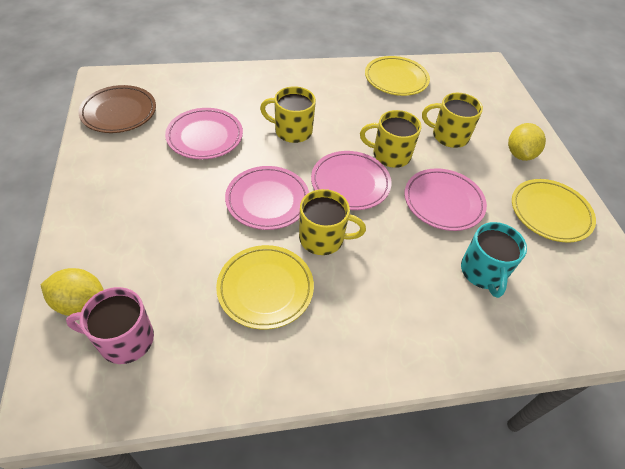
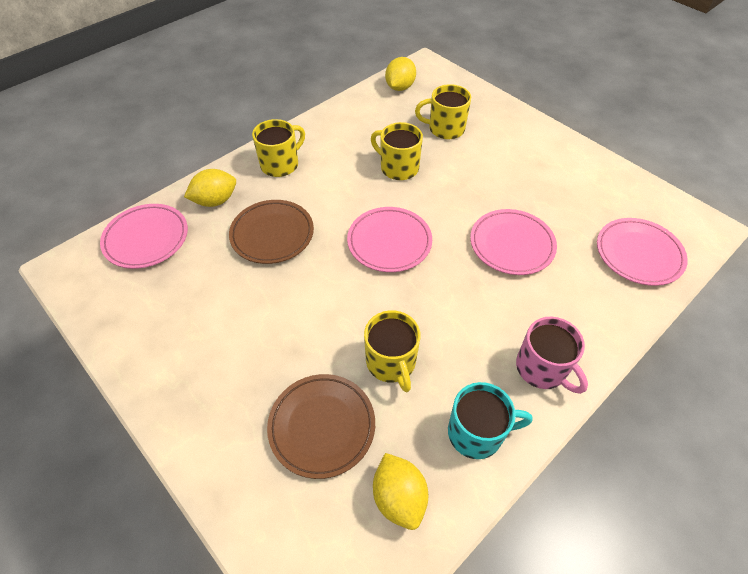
brown plate: [79,85,156,133] = 1 -> [229,200,314,264] [267,374,375,479] = 2
yellow lemon: [40,268,104,316] [508,123,546,161] = 2 -> [184,169,236,207] [373,453,428,530] [385,57,416,91] = 3
yellow plate: [216,245,314,329] [365,56,430,96] [512,179,596,243] = 3 -> none = 0

